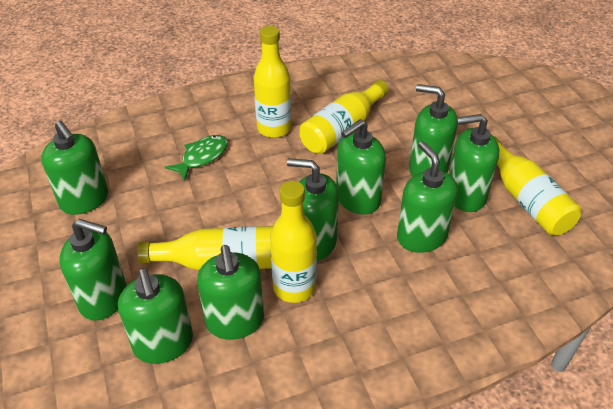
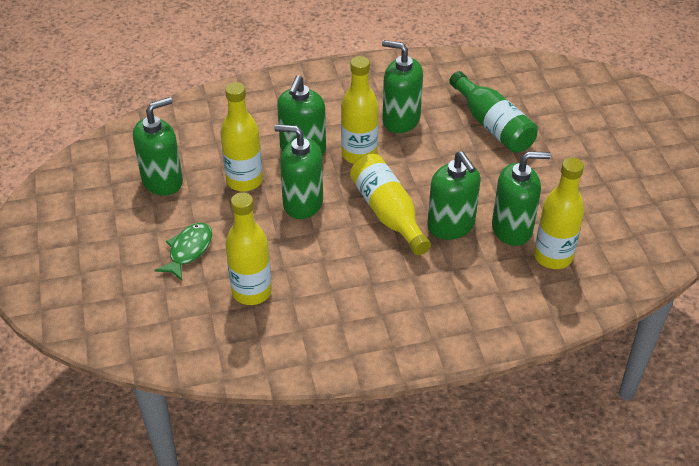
green bottle: none = 0 -> [449,71,538,153] = 1
green soap dispenser: [41,121,108,215] [59,219,127,321] [118,268,193,364] [197,245,264,340] [287,158,339,261] [336,119,386,214] [397,141,458,253] [409,84,458,177] [449,114,499,212] = 9 -> [133,97,183,196] [274,124,323,219] [277,75,326,155] [382,40,423,133] [427,151,481,240] [492,151,551,246] = 6

